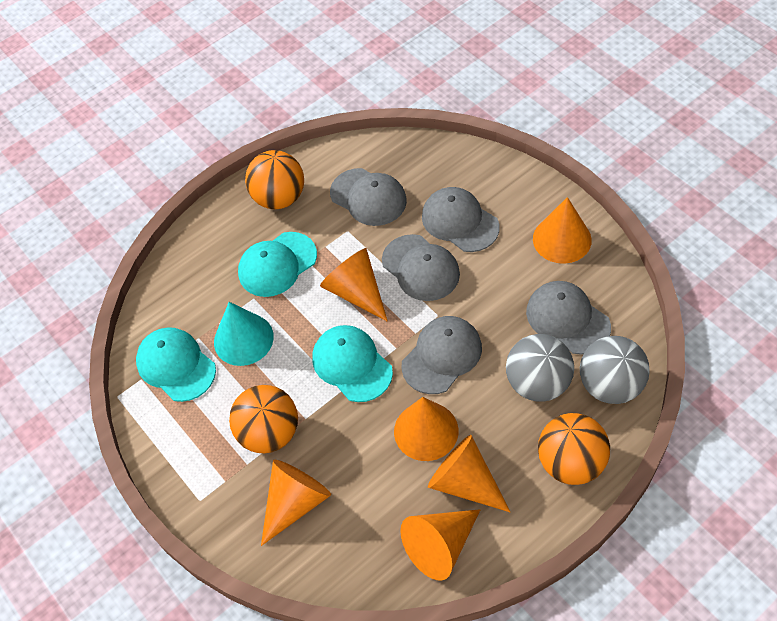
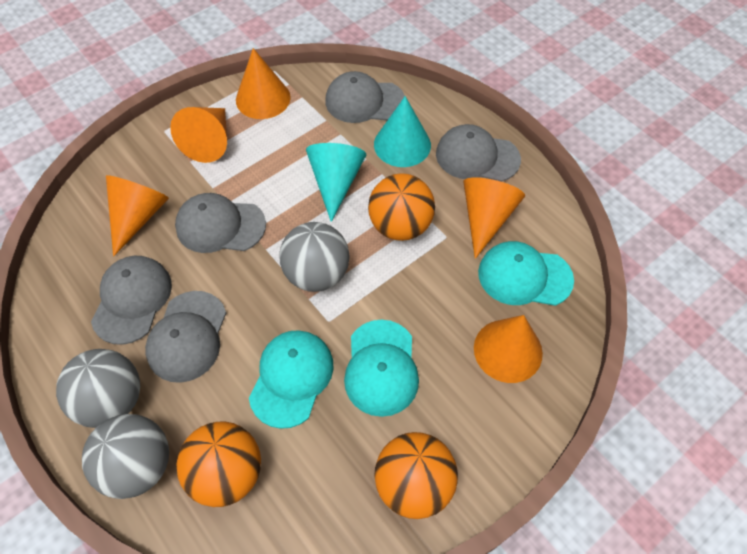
grey ball: [506,334,574,402] [580,336,650,404] = 2 -> [56,349,140,428] [82,414,169,499] [280,222,350,292] = 3
orange cone: [261,460,331,546] [320,248,387,321] [394,397,458,461] [400,509,480,581] [428,435,510,512] [533,197,592,264] = 6 -> [106,175,169,257] [170,107,227,163] [236,48,291,119] [464,178,525,259] [474,315,543,383] = 5
turquoise cone: [214,302,274,366] = 1 -> [306,143,366,222] [374,96,431,167] = 2

